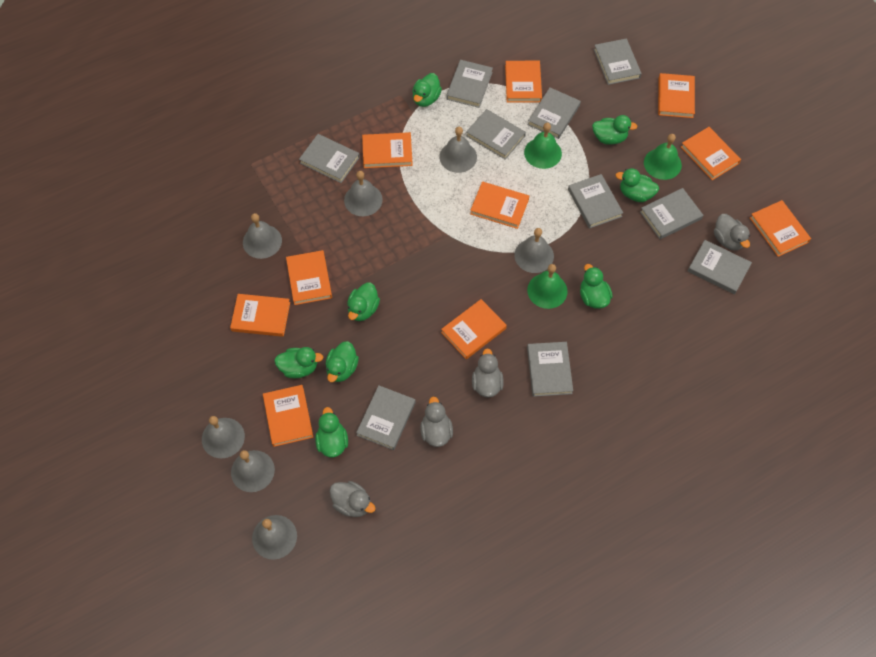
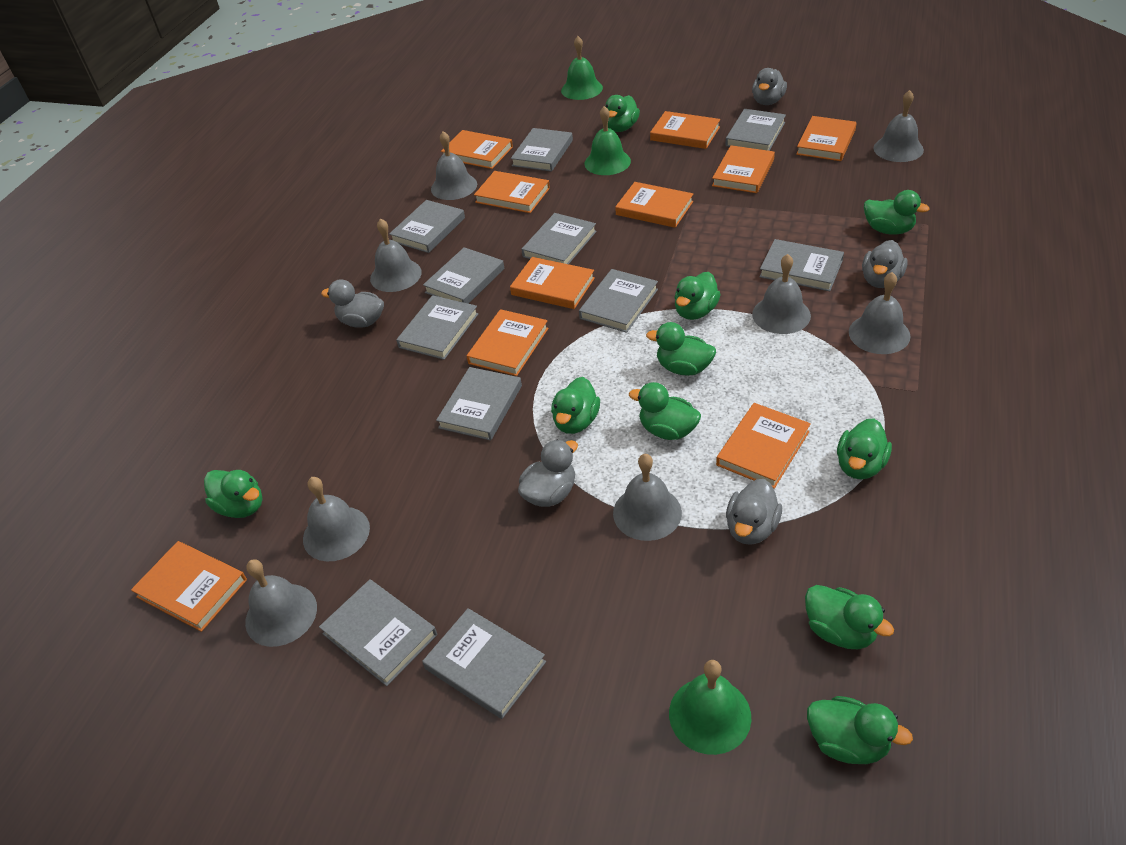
green duck: [274,347,323,378] [315,407,348,458] [325,341,359,382] [347,283,380,321] [412,73,442,107] [580,264,613,309] [592,115,638,145] [615,168,659,202] = 8 -> [204,470,263,518] [551,377,600,434] [606,95,640,132] [629,382,701,440] [646,322,716,376] [674,272,721,320] [805,585,894,649] [807,696,913,764] [837,418,892,479] [864,190,930,235] = 10
grey bell: [202,416,245,458] [231,450,275,492] [243,213,282,259] [252,515,297,560] [344,171,383,216] [439,127,477,173] [514,228,554,273] = 7 -> [245,559,317,647] [303,477,370,561] [370,218,422,292] [431,131,477,200] [613,454,682,541] [752,254,811,334] [849,272,910,354] [874,90,924,162] = 8
grey book: [299,134,360,183] [356,385,416,450] [446,60,493,108] [466,109,526,160] [527,342,573,397] [528,88,581,139] [568,174,623,229] [594,38,642,85] [640,188,703,239] [688,240,752,294] = 10 -> [319,579,437,686] [389,200,465,253] [396,295,479,360] [422,608,546,719] [423,247,504,304] [436,367,522,441] [511,128,573,172] [521,213,597,264] [579,269,658,333] [725,109,786,151] [759,239,844,291] = 11
grey duck: [330,481,375,517] [420,396,453,447] [472,348,504,398] [714,214,750,251] = 4 -> [321,279,384,328] [518,440,578,507] [726,479,782,545] [752,68,787,105] [862,240,908,288] = 5

